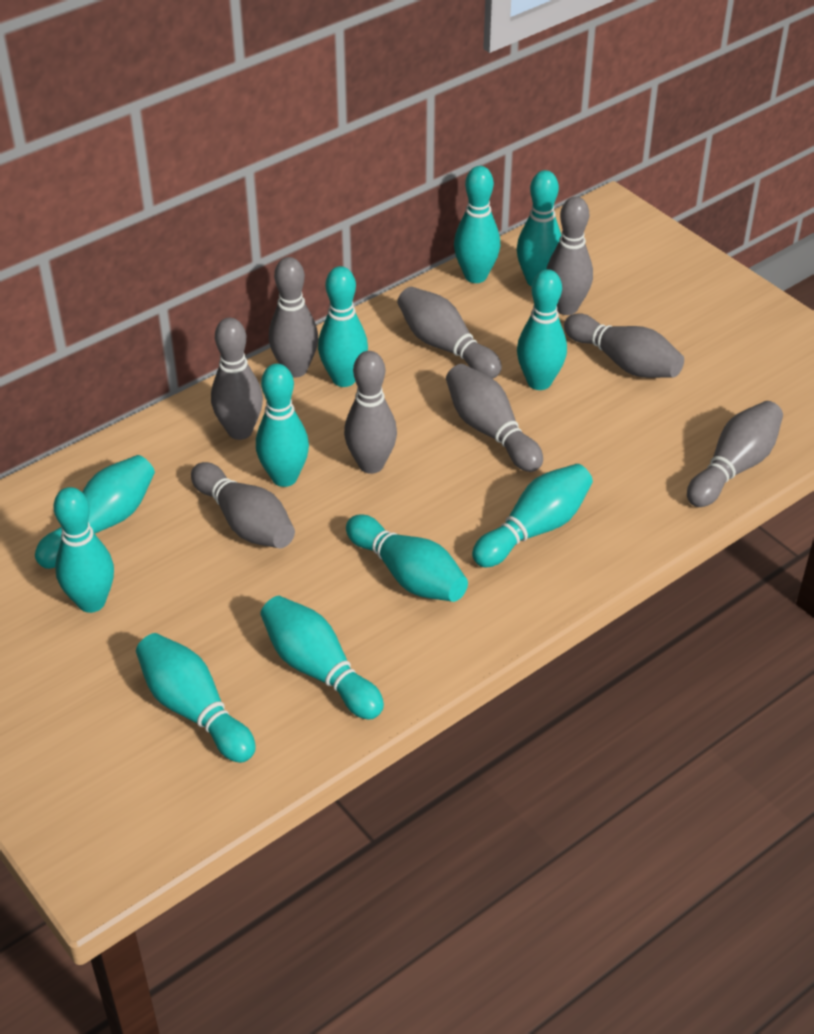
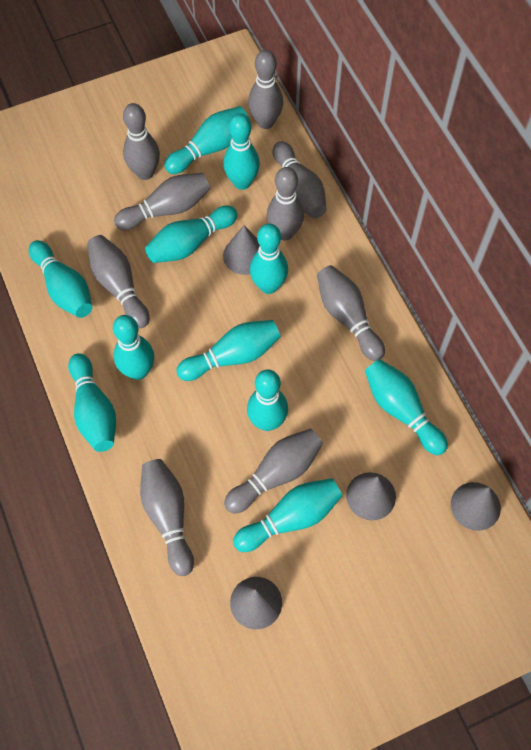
grey cone: none = 0 -> [223,225,260,275] [230,577,282,629] [346,472,396,520] [451,482,501,531] = 4

